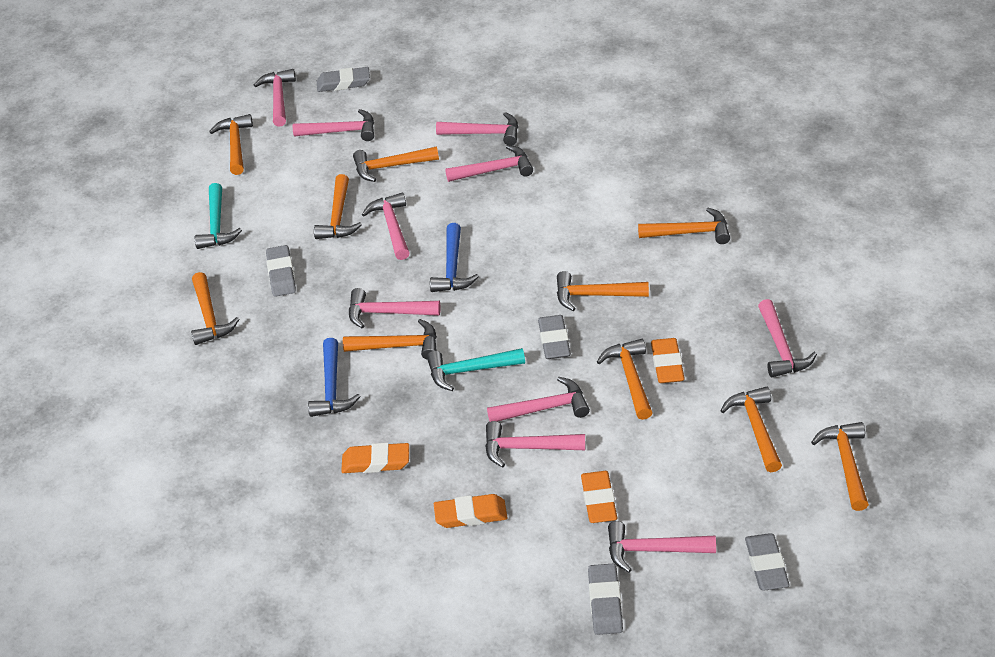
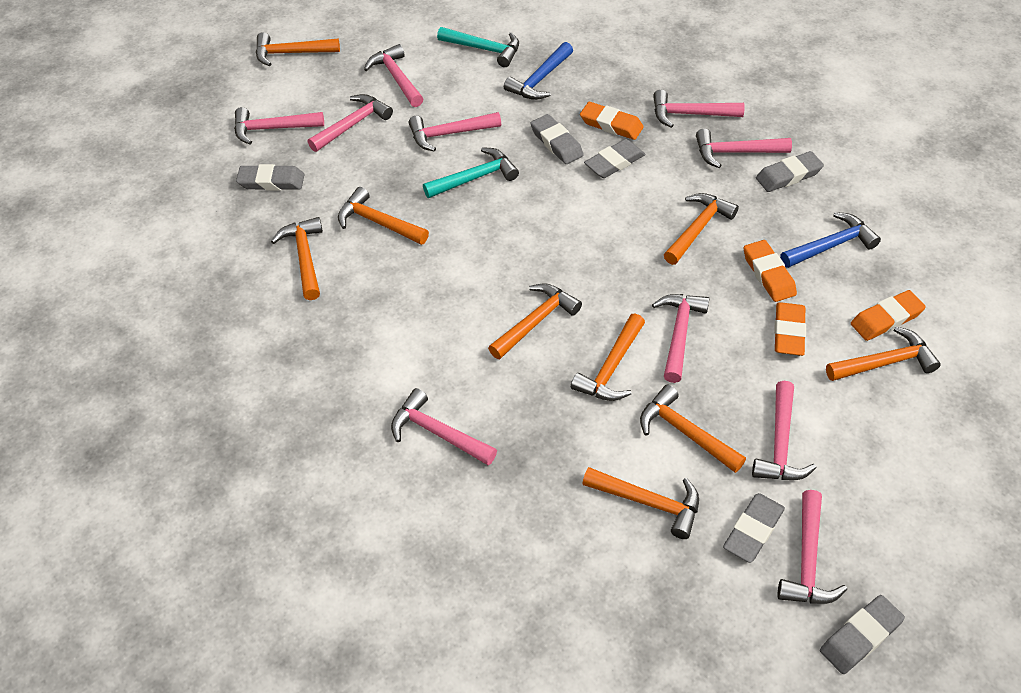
grey eraser: [266,245,296,297] [317,67,370,92] [538,315,571,359] [588,564,623,635] [745,533,790,591] = 5 -> [236,164,304,191] [530,114,584,164] [584,139,645,178] [723,493,785,563] [756,151,824,192] [820,595,905,674] = 6
orange hammer: [191,272,239,345] [209,114,253,175] [314,174,362,239] [343,319,437,359] [353,147,439,182] [557,271,649,311] [597,339,653,420] [638,208,730,244] [720,387,782,472] [811,422,869,511] = 10 -> [256,32,340,66] [271,217,323,300] [338,187,429,245] [488,283,582,359] [571,313,645,401] [582,467,699,539] [640,385,746,473] [664,193,739,265] [826,327,941,381] = 9

